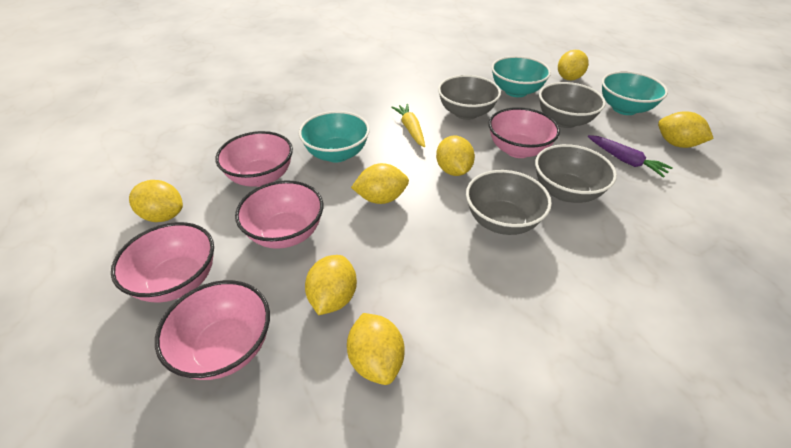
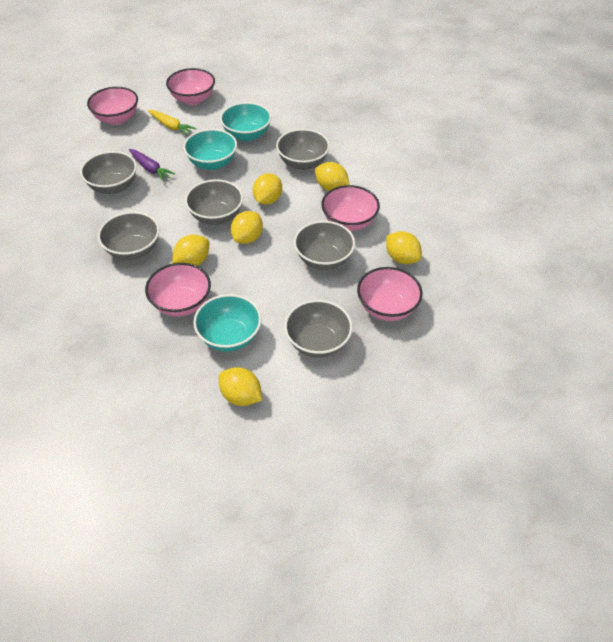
grey bowl: [438,75,501,120] [466,170,552,235] [535,144,617,203] [539,82,606,128] = 4 -> [80,151,137,194] [98,212,159,260] [185,179,243,225] [276,129,330,170] [284,300,353,358] [294,221,355,270] = 6
yellow lemon: [129,180,183,222] [305,255,357,315] [347,313,405,385] [351,163,409,204] [436,136,475,176] [558,50,589,80] [658,111,714,148] = 7 -> [172,235,209,266] [219,367,262,406] [231,211,263,244] [253,173,282,205] [315,162,350,191] [386,231,422,264] = 6

